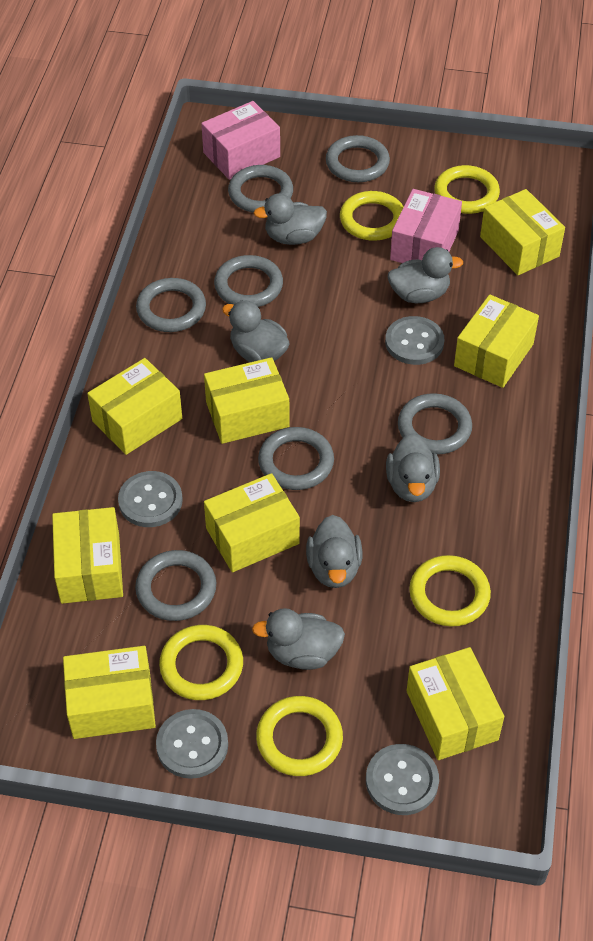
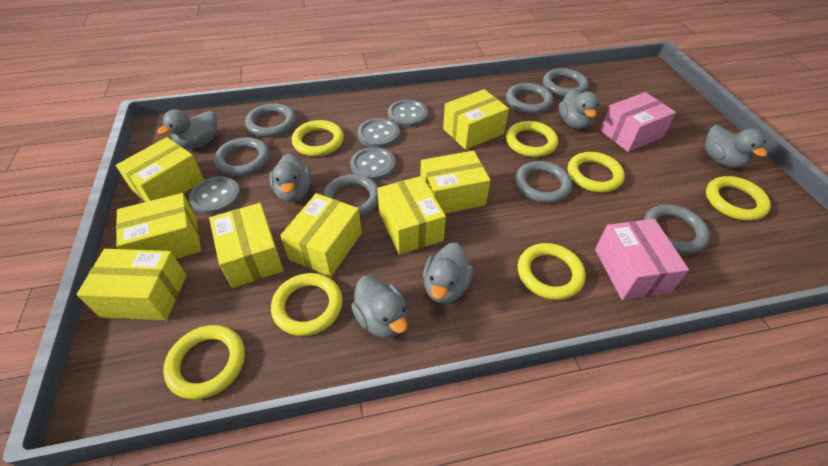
yellow ring: [159,625,243,700] [256,696,343,776] [340,191,403,241] [409,555,491,627] [434,165,500,214] = 5 -> [163,325,245,400] [271,273,343,336] [292,120,344,156] [506,121,558,157] [518,243,586,300] [568,152,625,192] [706,176,771,221] = 7

